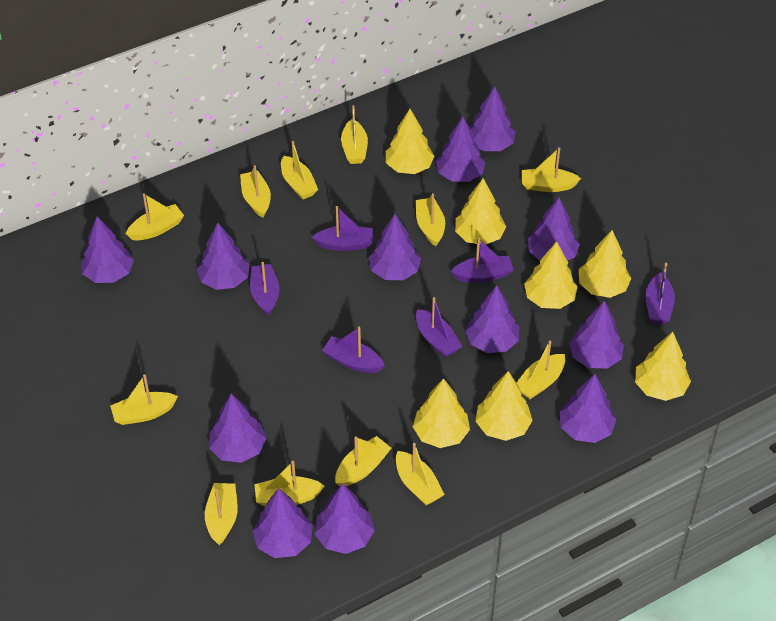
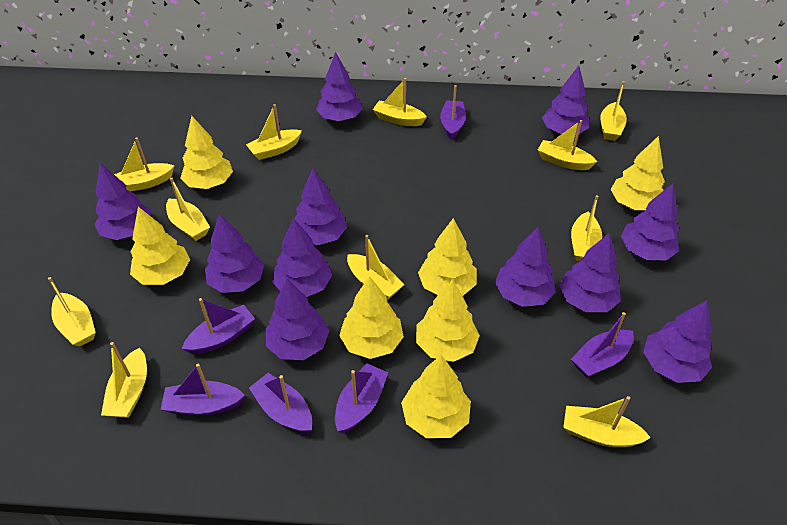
purple tree: [81,216,134,283] [197,222,250,290] [209,393,266,463] [252,488,313,558] [314,483,375,554] [369,214,421,280] [436,117,485,182] [465,285,519,353] [470,86,515,151] [528,198,580,261] [559,374,616,443] [569,301,624,369] = 12 -> [95,163,151,240] [205,214,265,293] [266,279,329,360] [272,218,332,297] [295,168,347,245] [316,52,362,121] [495,227,556,307] [542,65,589,134] [559,233,621,312] [621,184,679,260] [643,301,712,383] = 11
yellow boat: [111,375,178,425] [126,193,184,240] [205,483,238,545] [240,165,271,218] [254,461,325,506] [281,141,318,199] [335,436,391,486] [341,105,368,164] [396,443,445,505] [416,193,445,246] [516,341,565,399] [522,147,581,192] = 12 -> [48,277,96,346] [101,342,147,418] [114,137,174,191] [166,178,210,241] [246,104,302,160] [347,235,404,300] [373,78,427,126] [538,120,597,170] [563,396,651,447] [571,195,602,261] [600,81,627,141] = 11

